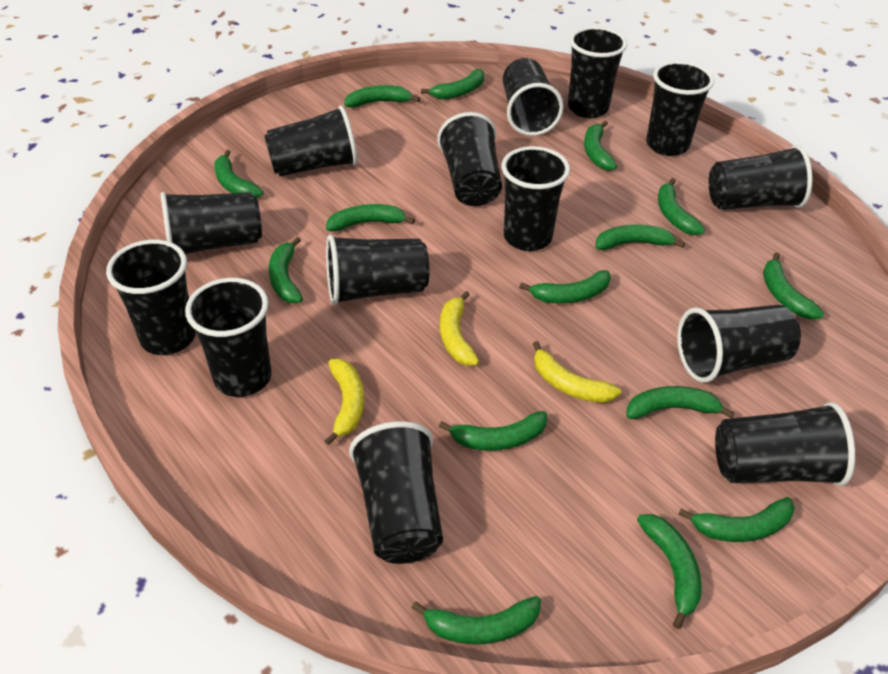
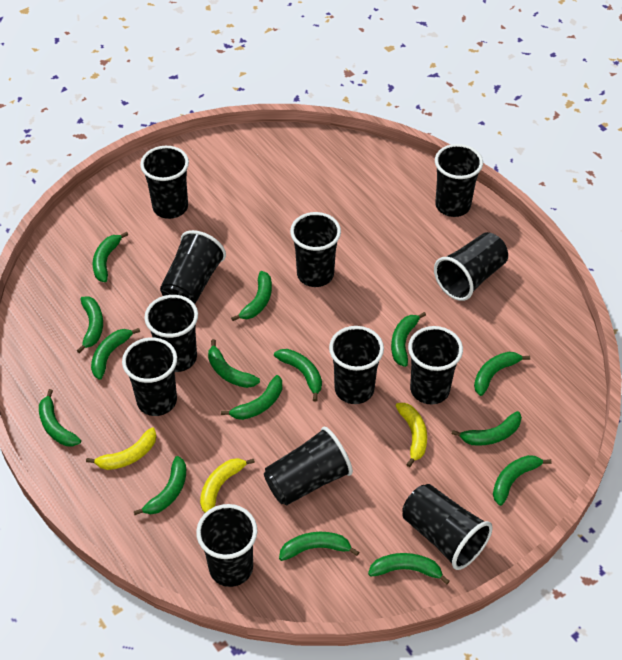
black cup: [106,240,196,355] [161,192,262,254] [185,278,272,397] [264,105,358,176] [326,235,429,305] [349,421,443,564] [437,112,502,206] [501,146,570,251] [503,58,564,136] [568,26,627,118] [646,61,714,156] [677,305,801,383] [709,145,813,210] [715,402,855,486] = 14 -> [122,337,177,416] [140,146,189,219] [144,295,198,372] [160,230,226,304] [196,504,257,587] [264,427,353,506] [290,212,341,287] [329,326,384,404] [402,484,493,570] [408,326,463,404] [434,232,508,301] [435,144,483,217] = 12

